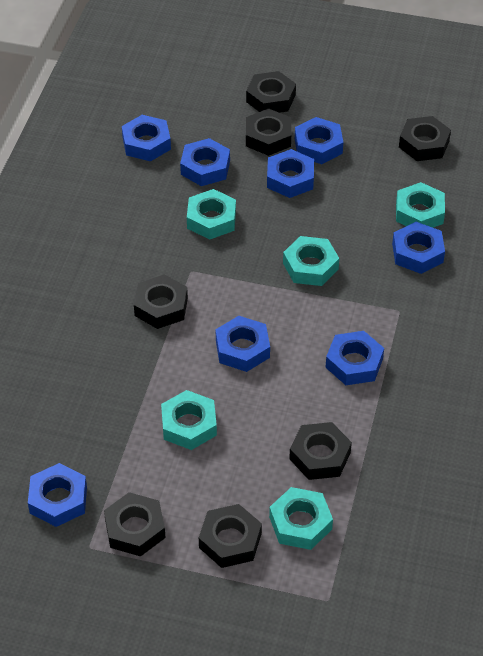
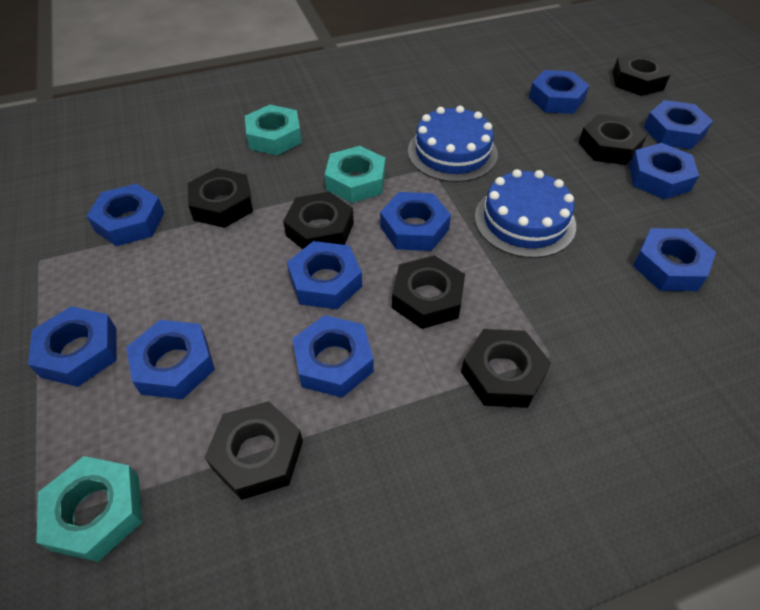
blue cake: none = 0 -> [408,106,498,182] [475,169,576,258] = 2
blue nut: [28,463,87,527] [122,115,171,161] [180,138,230,186] [216,316,270,372] [267,149,314,198] [295,117,343,164] [326,331,384,385] [392,222,445,274] = 8 -> [28,306,116,387] [86,184,165,246] [126,320,215,399] [287,241,362,309] [292,315,374,398] [380,192,451,251] [529,70,589,114] [629,143,699,199] [633,228,716,291] [643,100,713,149] = 10
turquoise nut: [161,390,217,450] [187,189,236,240] [269,487,333,550] [283,236,339,286] [396,182,445,228] = 5 -> [36,456,142,562] [245,105,302,155] [325,146,385,203] = 3

